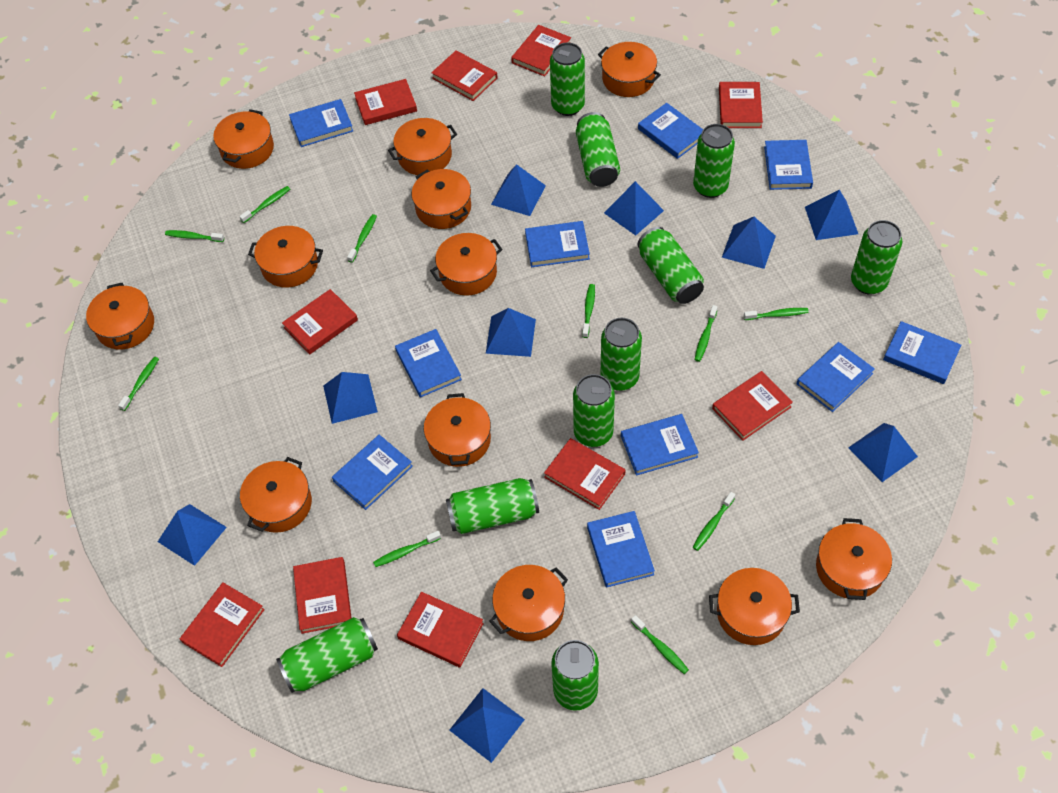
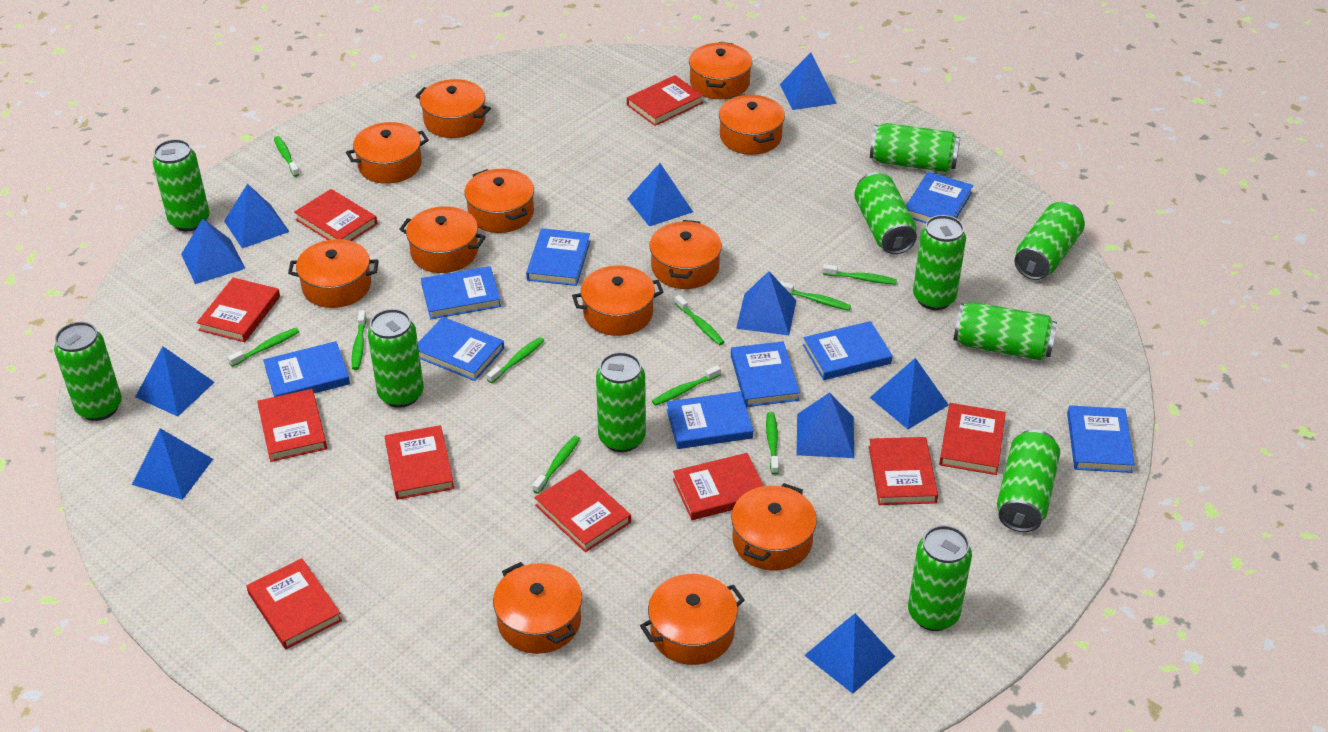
blue book: [289,99,353,147] [332,435,413,510] [395,329,462,398] [525,221,590,267] [587,511,655,588] [621,414,699,475] [638,103,703,159] [764,140,813,190] [797,342,875,412] [883,321,961,384] = 10 -> [263,341,350,397] [418,317,504,381] [421,266,501,319] [526,228,590,286] [667,391,753,449] [731,341,800,407] [803,321,893,380] [906,172,973,223] [1067,406,1135,473] = 9
blue pyramid: [158,504,227,566] [323,372,378,424] [449,688,525,763] [486,308,536,357] [491,164,546,216] [604,181,664,236] [722,217,776,269] [805,190,858,240] [848,423,918,482] = 9 -> [132,428,213,500] [135,346,215,417] [181,219,246,284] [224,183,290,249] [627,163,693,226] [736,271,796,335] [780,53,837,110] [797,392,854,458] [804,613,895,694] [870,358,948,429] = 10
green can: [276,617,378,693] [446,478,539,534] [550,42,585,116] [551,640,599,711] [573,374,615,447] [576,112,620,187] [601,318,642,391] [638,227,704,304] [693,124,735,198] [851,220,902,295] = 10 -> [54,322,122,421] [153,139,210,231] [368,309,424,408] [596,352,646,452] [854,172,917,254] [870,123,960,172] [908,525,972,631] [913,215,966,310] [954,302,1057,360] [997,429,1060,532] [1014,202,1085,280] = 11

